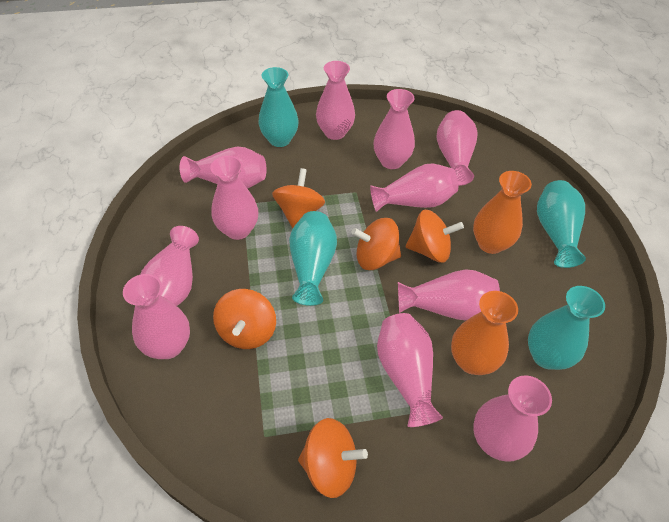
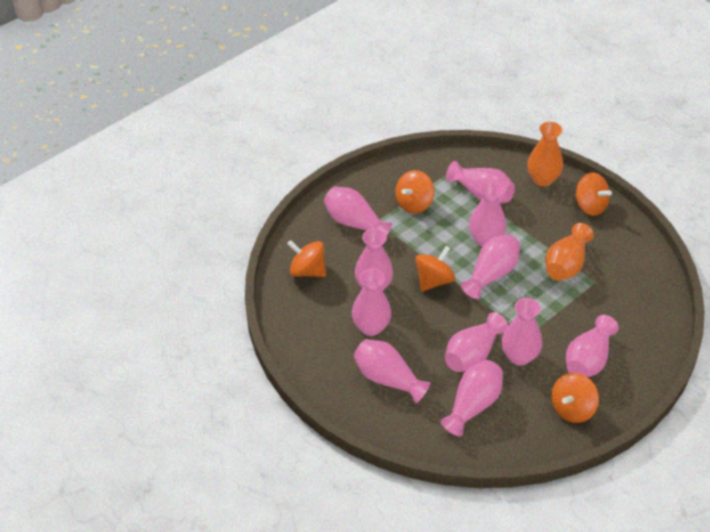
turquoise vase: [259,67,299,147] [289,211,337,306] [528,286,605,370] [537,180,586,268] = 4 -> none = 0

